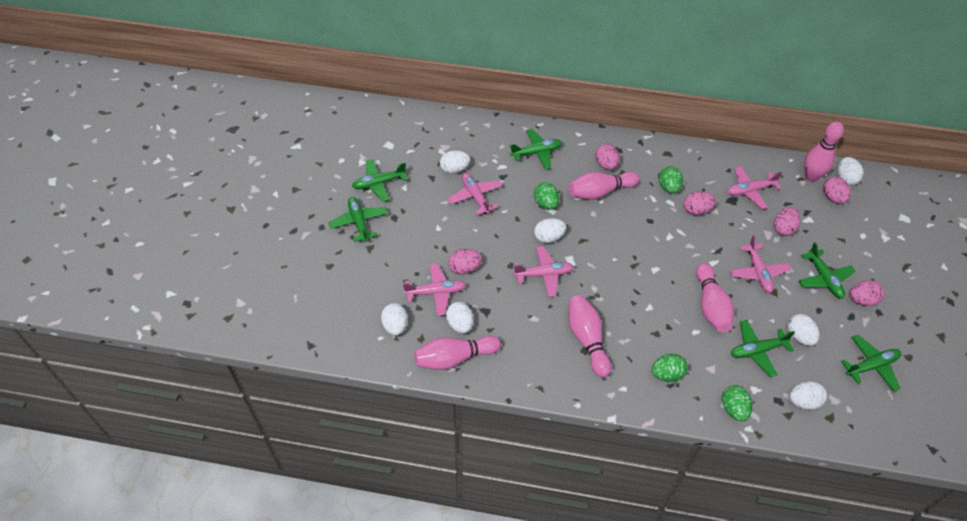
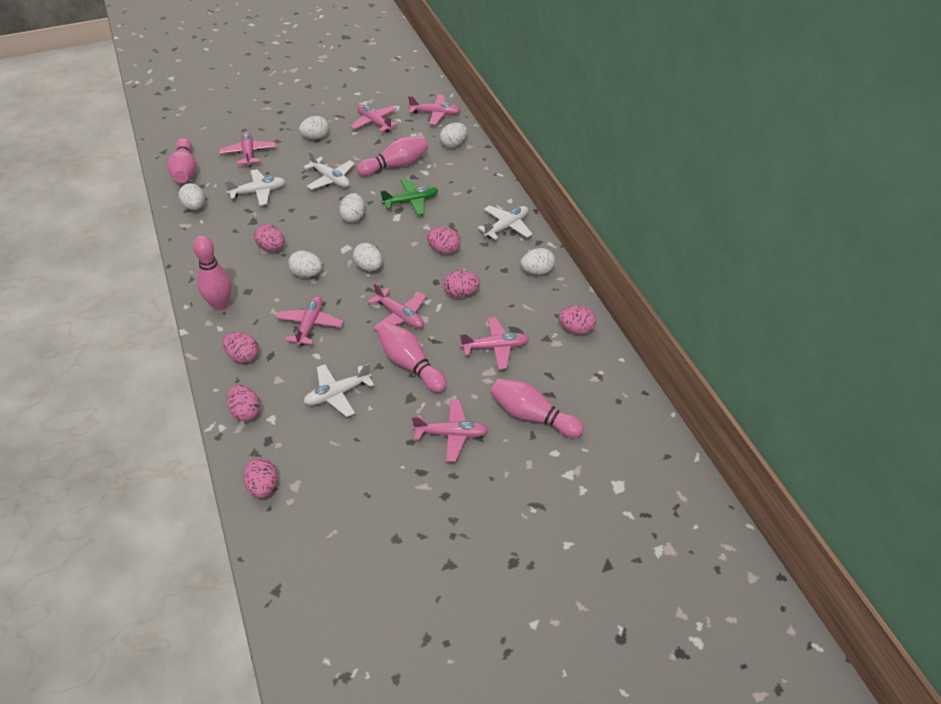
green egg: [534,182,559,210] [652,354,688,382] [659,166,683,194] [722,385,753,421] = 4 -> none = 0
green plane: [328,197,388,242] [352,159,408,202] [509,129,562,169] [731,320,795,377] [798,242,856,299] [841,335,901,392] = 6 -> [380,179,438,216] = 1
pink egg: [448,249,482,274] [595,144,619,170] [684,191,716,215] [774,207,800,236] [823,177,851,204] [849,280,885,306] = 6 -> [222,332,259,363] [227,385,260,421] [243,458,277,498] [254,224,284,251] [427,227,460,254] [443,270,480,298] [558,306,596,334] = 7
pink plane: [403,263,466,316] [448,173,503,215] [513,246,574,297] [727,166,782,209] [730,235,791,293] = 5 -> [219,131,276,167] [276,296,344,346] [350,104,398,133] [368,283,427,331] [408,94,461,125] [412,400,489,462] [460,317,529,370] = 7
white plane: none = 0 -> [224,169,286,206] [303,151,355,190] [304,363,374,417] [478,205,533,240] = 4

